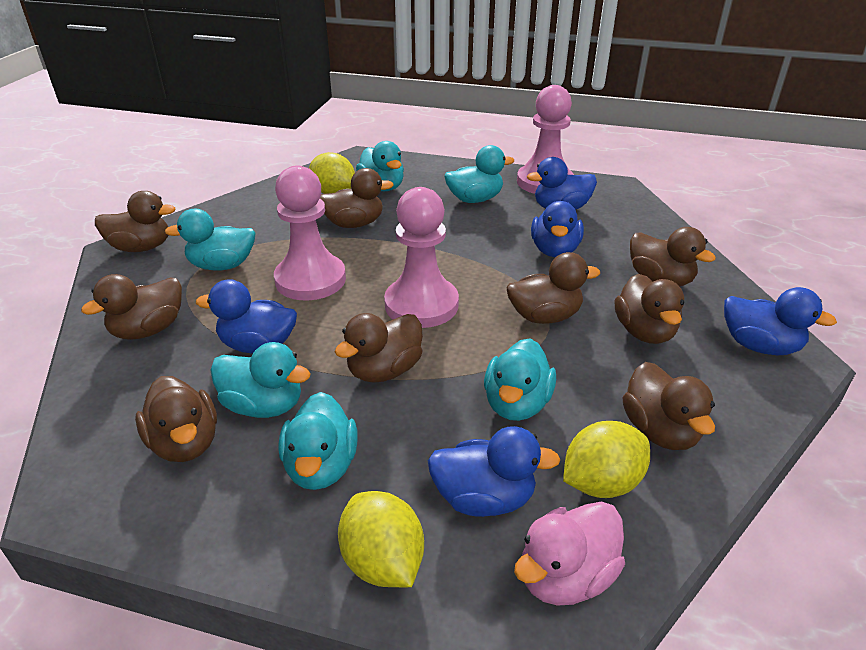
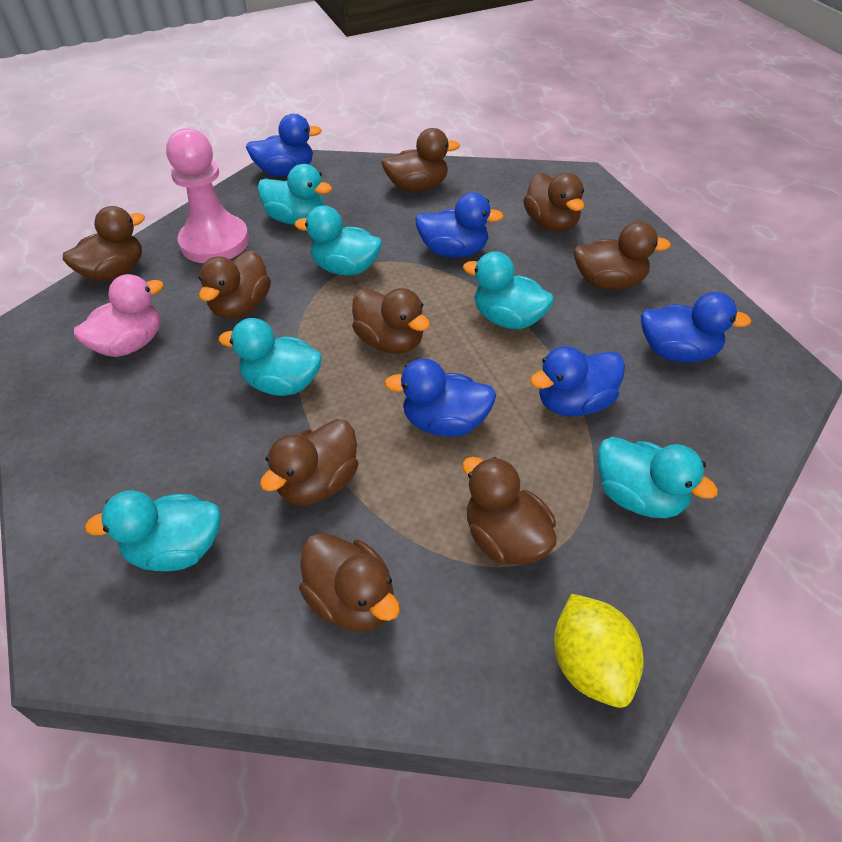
pink pawn: [274,165,346,300] [384,187,459,328] [517,85,574,194] = 3 -> [166,128,249,263] = 1
yellow lemon: [309,152,355,194] [338,491,424,588] [563,421,650,498] = 3 -> [554,594,644,708] = 1

